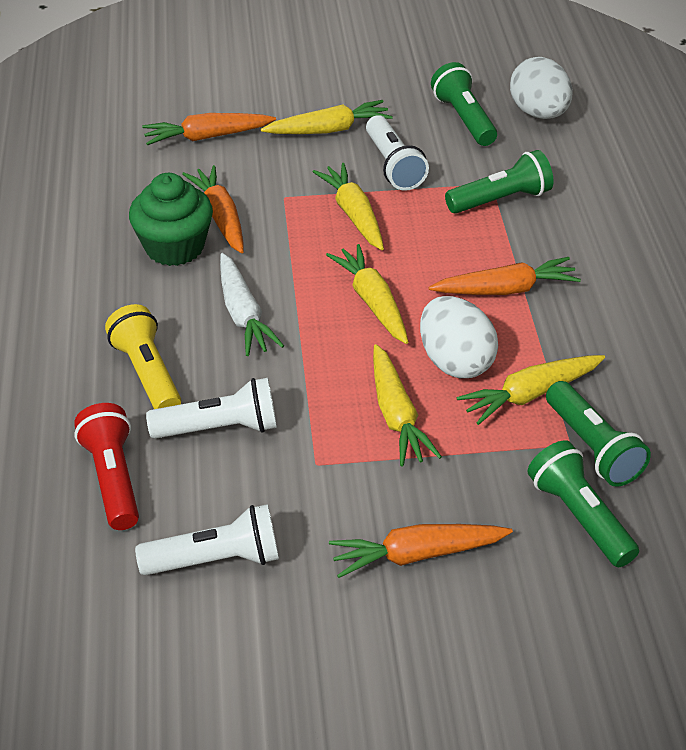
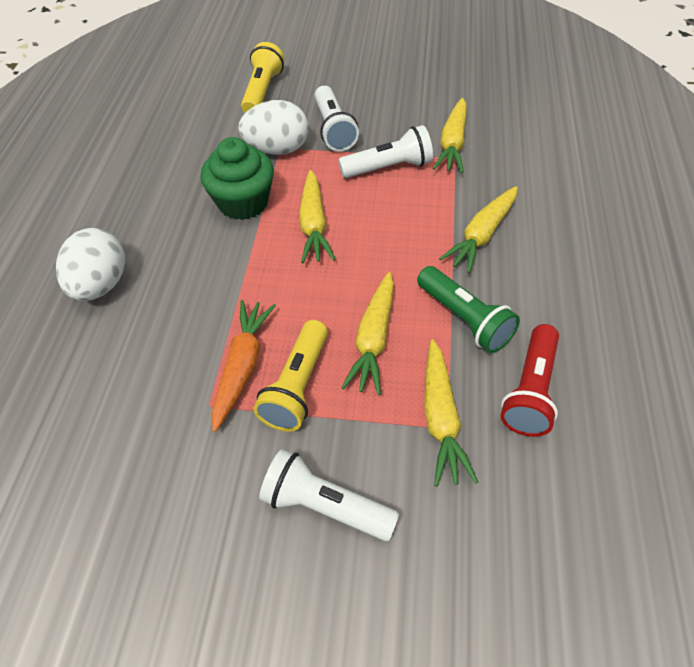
green flashlight: [431,62,497,146] [445,150,553,214] [527,440,639,567] [546,381,651,487] = 4 -> [417,266,520,353] = 1
orange carrot: [142,113,276,145] [182,165,244,253] [329,524,513,578] [429,257,581,295] = 4 -> [212,300,276,432] = 1
white carrot: [220,253,284,356] = 1 -> none = 0
yellow flashlight: [105,304,181,409] = 1 -> [241,42,284,113] [254,320,328,432] = 2

